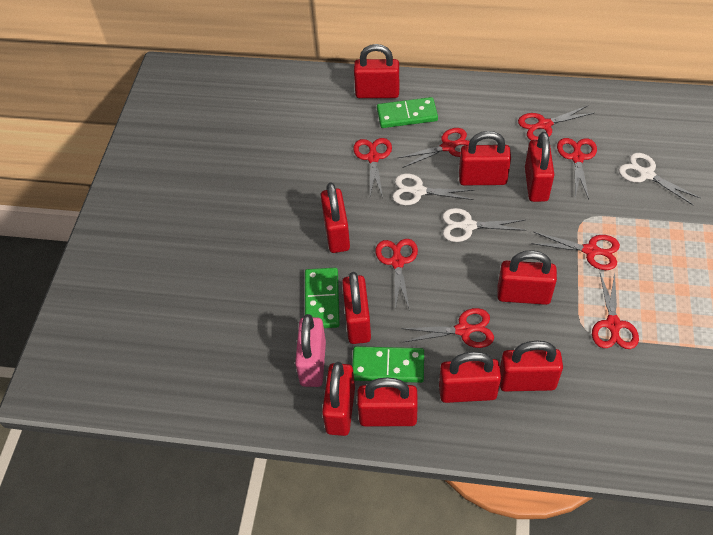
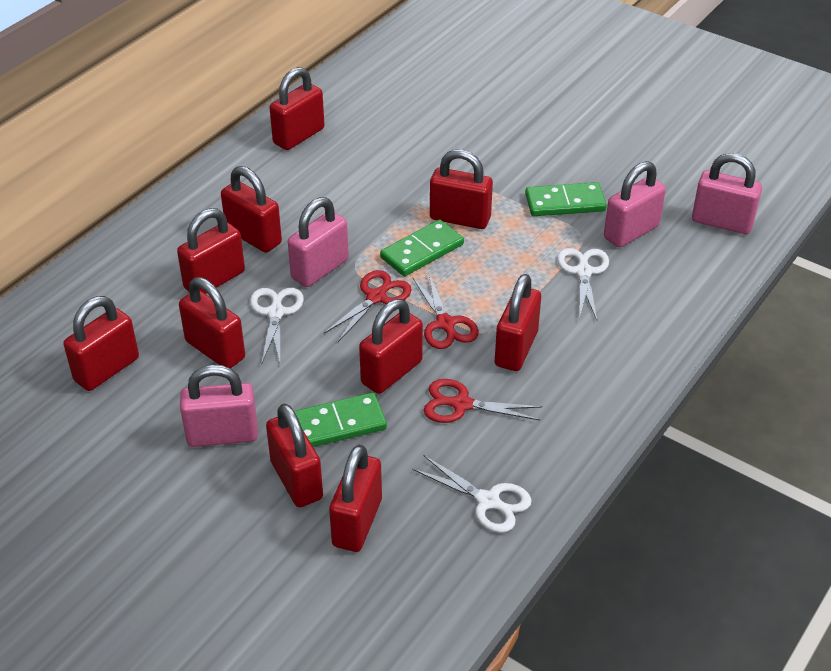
pink padlock: [295,314,326,387] = 1 -> [180,365,258,447] [288,197,349,287] [604,161,666,247] [692,153,762,234] = 4
red scissors: [353,138,392,197] [375,239,418,311] [398,128,470,168] [401,308,494,348] [518,105,594,140] [531,232,620,270] [557,138,597,200] [592,272,639,349] = 8 -> [324,270,412,342] [412,274,479,349] [424,379,542,423] = 3

